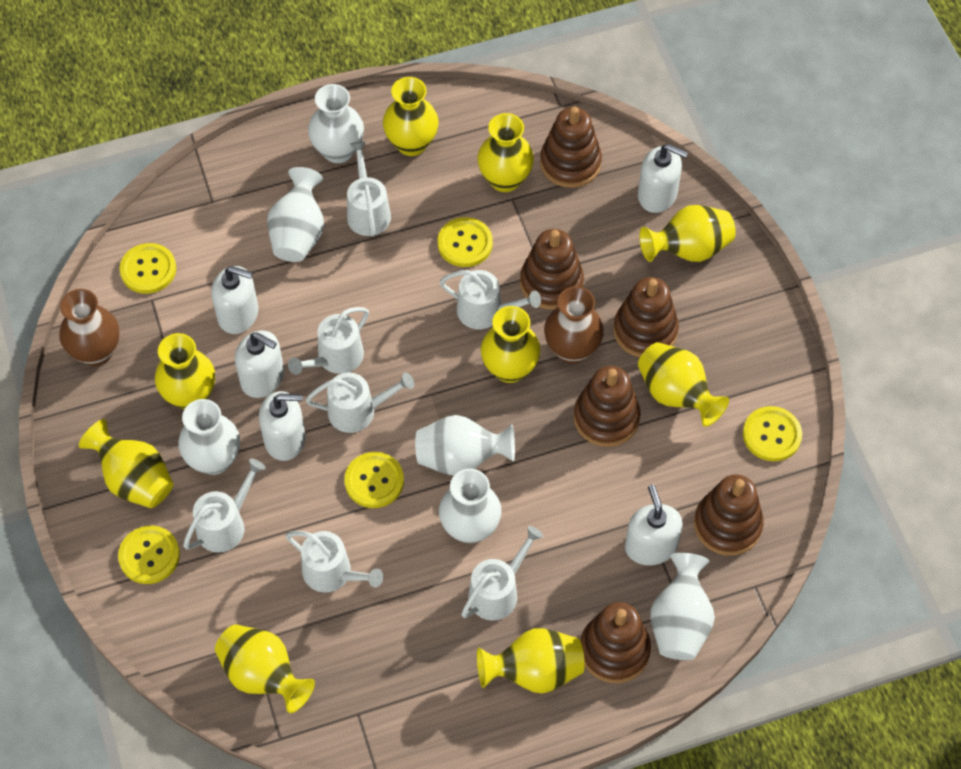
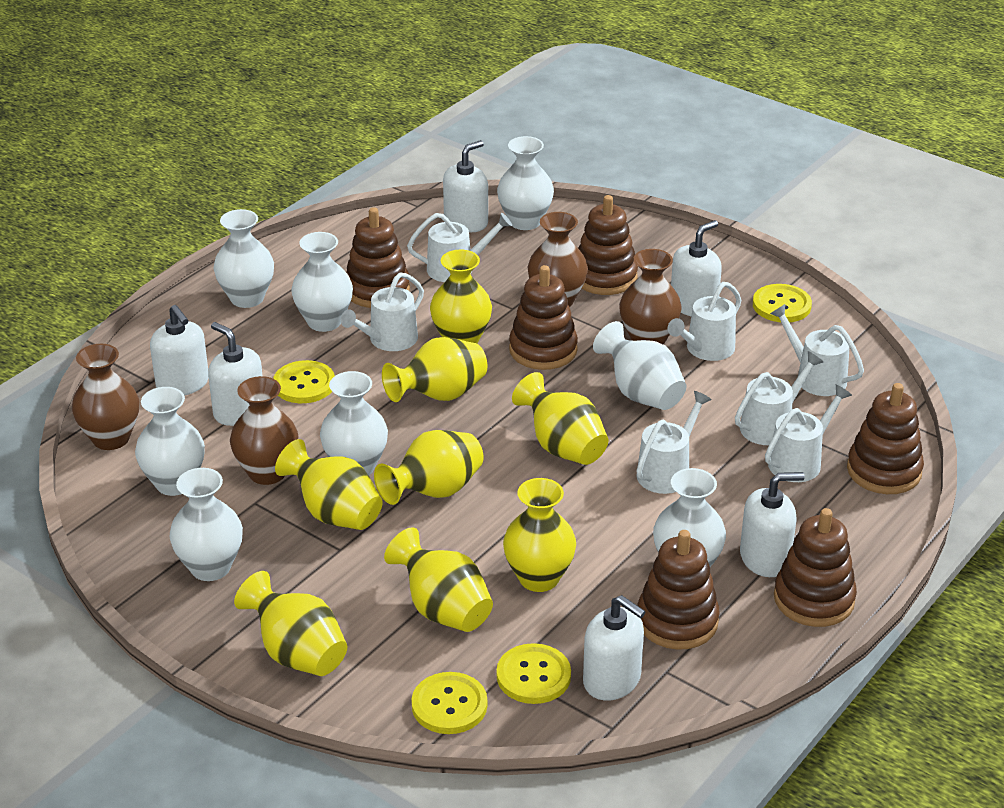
brown vase: [59,289,120,366] [544,286,604,364] = 2 -> [72,344,139,450] [230,376,298,485] [528,212,588,307] [619,249,682,345] = 4
white soap dispenser: [211,266,258,334] [235,331,284,398] [259,391,306,461] [625,484,683,565] [638,144,688,213] = 5 -> [150,305,209,396] [208,322,262,426] [443,140,488,232] [583,595,646,700] [671,220,722,316] [740,472,805,577] = 6
white vase: [178,399,240,475] [267,167,324,262] [308,84,364,163] [415,415,515,476] [439,469,502,543] [651,553,715,660] = 6 -> [135,387,205,496] [169,468,243,581] [214,209,274,308] [291,232,353,332] [320,371,388,476] [497,136,554,230] [593,321,686,410] [653,468,726,567] = 8
yellow button: [118,526,180,584] [120,243,176,294] [344,452,404,508] [438,217,493,267] [743,406,802,461] = 5 -> [273,360,335,403] [412,672,487,734] [497,643,571,704] [753,284,812,322] = 4
yellow vase: [79,419,174,508] [155,333,215,409] [215,624,315,713] [383,77,438,156] [477,113,534,192] [477,628,585,694] [481,306,541,383] [638,342,729,427] [639,205,736,262] = 9 -> [234,571,347,676] [275,439,383,530] [374,430,484,505] [382,337,487,402] [384,527,493,632] [430,250,492,344] [503,478,576,592] [512,372,609,465] = 8

